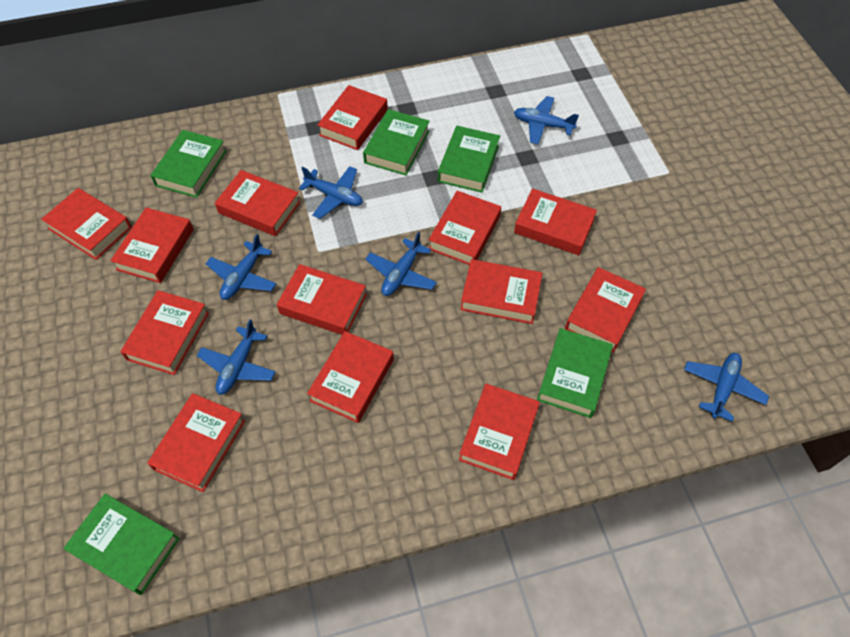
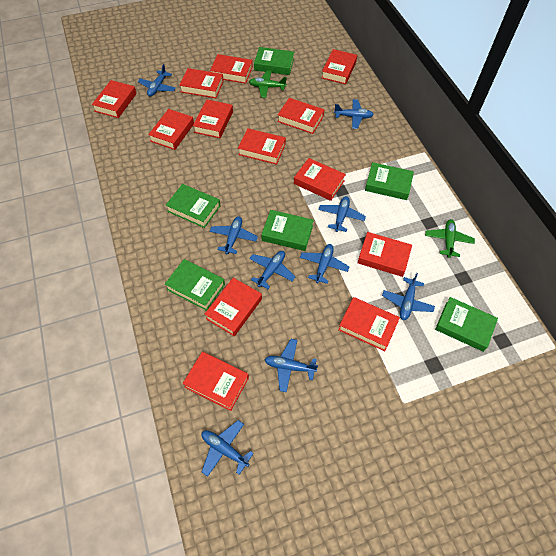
blue plane: [197,319,276,395] [206,234,276,300] [299,166,363,219] [365,232,437,296] [514,96,579,144] [684,353,769,422] = 6 -> [138,64,176,97] [201,420,254,477] [210,216,258,254] [249,251,295,289] [264,339,318,392] [300,244,349,284] [318,196,366,232] [334,99,374,129] [382,273,435,320] = 9
green book: [64,494,180,595] [151,130,227,198] [363,109,430,176] [438,126,500,193] [537,328,613,418] = 5 -> [165,184,220,228] [165,259,225,311] [254,47,294,75] [261,210,314,251] [365,162,414,200] [435,297,498,352] = 6
green plane: none = 0 -> [249,70,287,98] [425,219,475,258] = 2

